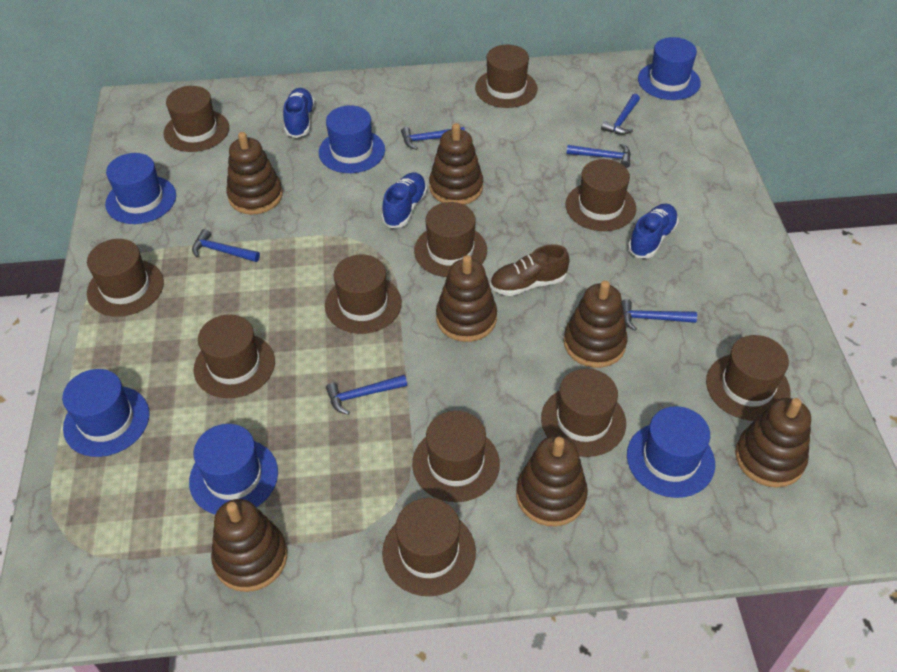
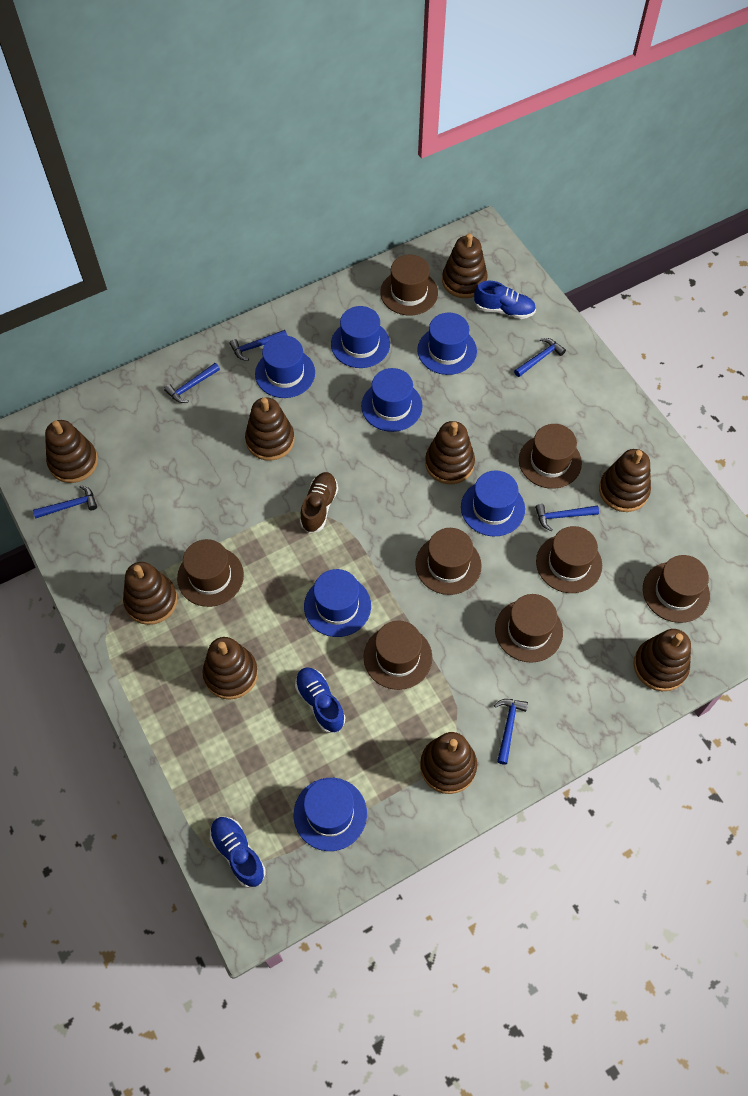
blue hat: [62,369,149,457] [105,153,176,224] [189,424,278,515] [319,105,385,173] [627,406,715,498] [638,37,701,100] = 6 -> [255,335,315,398] [294,778,367,851] [304,569,371,637] [331,306,390,368] [361,368,423,432] [417,313,477,375] [461,470,525,536] = 7
brown hat: [87,239,164,317] [163,86,229,152] [193,314,275,398] [325,254,402,334] [382,498,476,596] [412,411,500,502] [414,202,487,277] [475,45,538,108] [541,368,626,457] [566,159,636,231] [706,335,791,421] = 11 -> [177,539,244,607] [363,620,432,690] [380,255,438,315] [415,528,482,595] [495,594,563,663] [519,424,582,489] [536,526,602,593] [643,555,710,623] = 8
brown stacking toy: [211,499,287,592] [226,132,283,215] [429,123,483,205] [436,255,497,342] [516,436,588,526] [564,280,628,368] [735,398,811,488] = 7 -> [45,420,98,483] [123,562,177,625] [203,637,258,700] [245,397,295,461] [420,732,477,794] [425,421,475,484] [442,233,488,298] [599,449,651,512] [633,629,691,691] = 9

